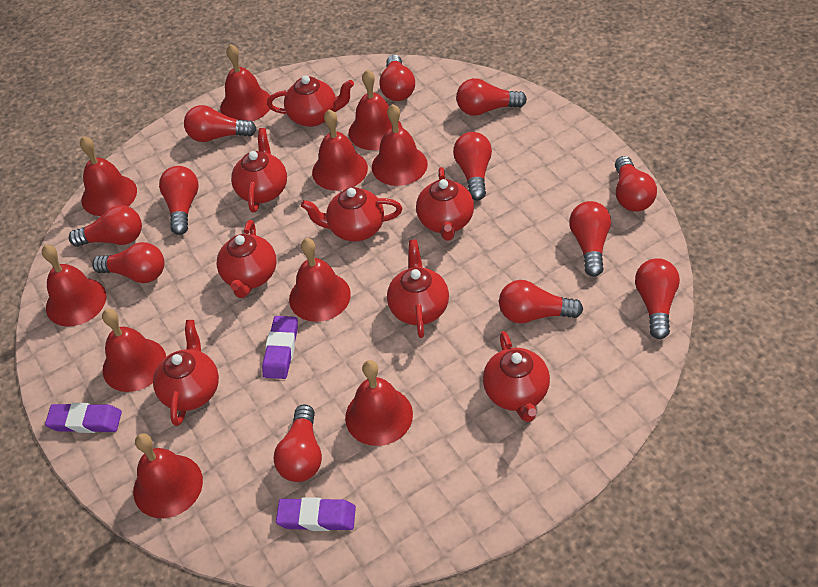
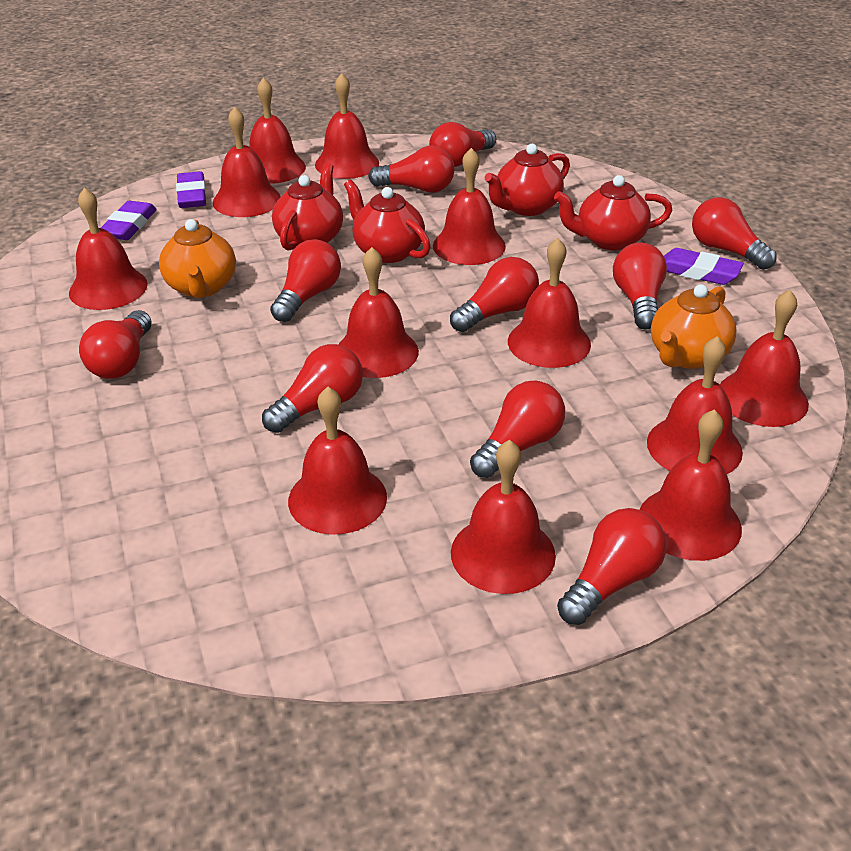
orange teapot: none = 0 -> [159,219,236,298] [651,284,737,369] = 2
red bell: [42,245,106,326] [80,136,137,216] [102,309,166,392] [133,433,203,518] [220,44,270,121] [289,238,351,322] [312,109,368,191] [345,360,413,446] [349,70,402,150] [372,104,428,186] = 10 -> [69,188,148,310] [213,107,281,217] [249,77,306,184] [288,387,387,535] [315,73,379,179] [338,247,419,378] [433,148,506,265] [451,440,556,594] [508,238,591,368] [640,409,742,561] [647,336,743,474] [720,290,809,427] = 12
red light bulb: [69,205,142,247] [92,242,165,283] [159,166,199,235] [184,105,256,142] [274,404,322,482] [379,55,415,101] [453,132,492,201] [456,78,527,116] [499,280,583,323] [569,201,611,277] [615,156,657,212] [635,258,680,339] = 12 -> [79,310,152,379] [262,344,363,433] [270,239,341,322] [368,145,455,193] [429,122,496,167] [450,257,539,332] [470,381,565,478] [557,508,667,625] [613,242,667,330] [692,197,777,270] = 10
red teapot: [153,320,219,426] [217,220,276,298] [231,128,287,213] [267,75,354,127] [301,187,402,241] [387,240,449,338] [416,167,474,241] [483,331,550,422] = 8 -> [272,163,343,251] [344,180,431,263] [485,144,570,216] [554,175,672,250] = 4

